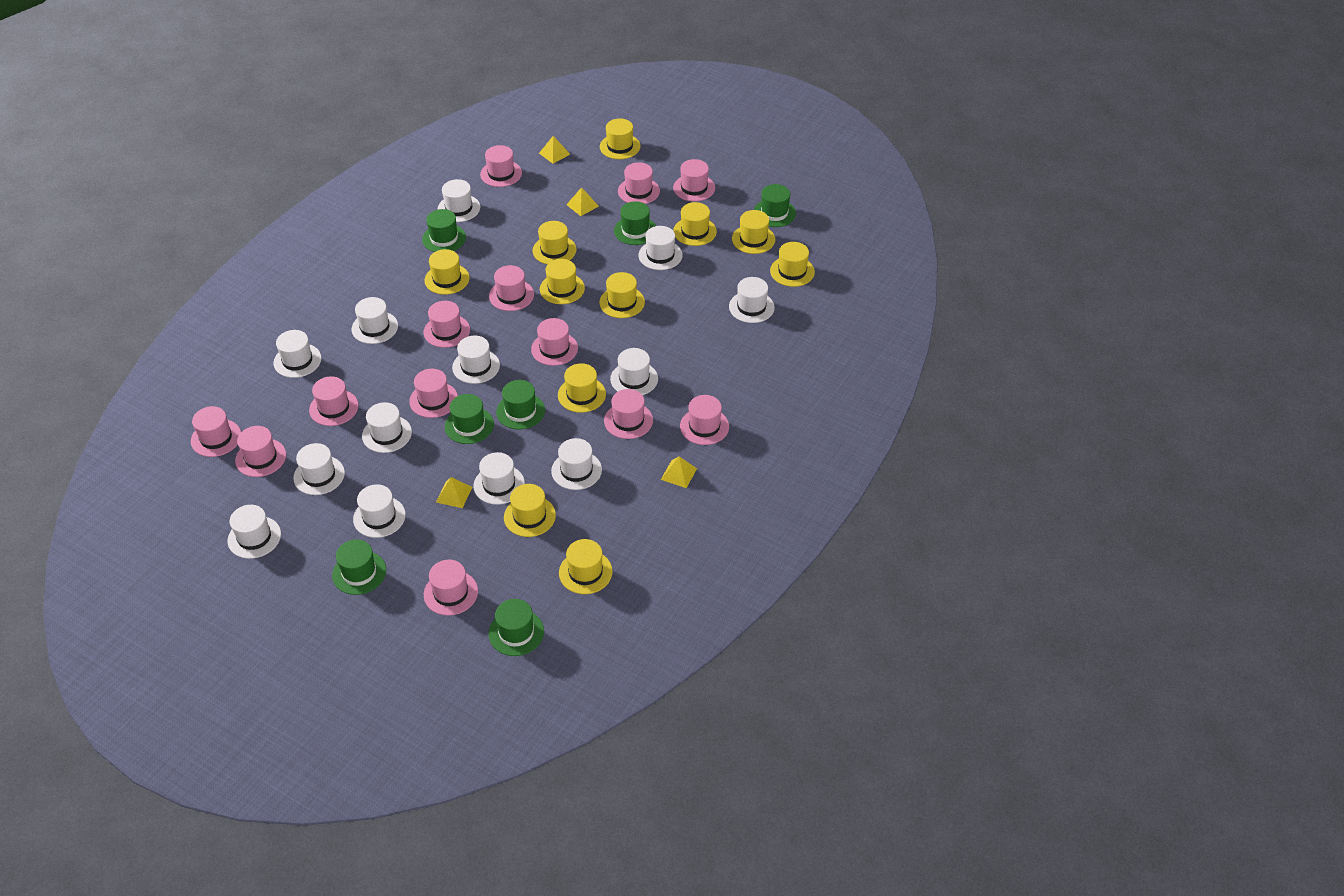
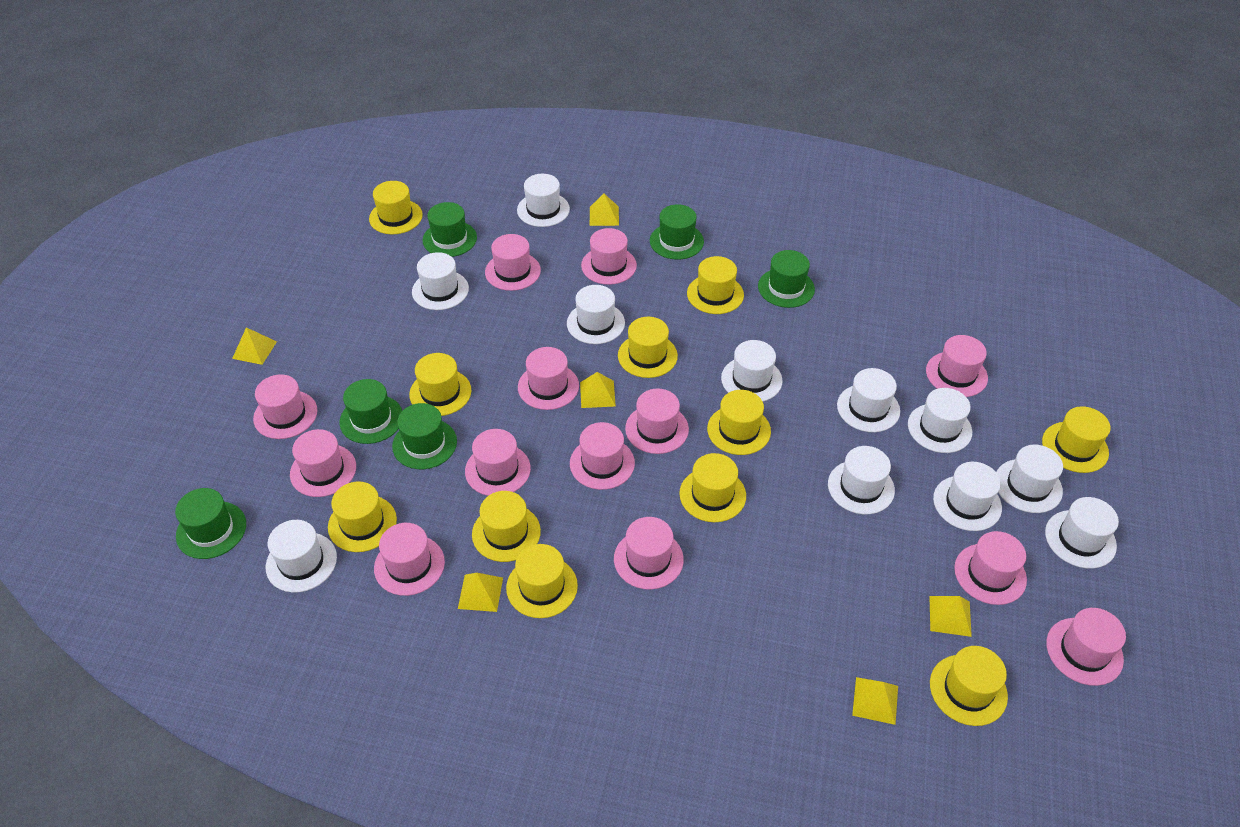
green hat: [332,539,386,595] [422,209,466,252] [445,394,494,444] [489,599,544,656] [496,380,545,430] [614,201,656,245] [754,184,796,227] = 7 -> [175,488,246,559] [339,379,402,444] [392,403,457,469] [423,202,477,257] [650,204,704,260] [758,250,815,308] = 6
white hat: [228,505,281,559] [273,330,322,378] [293,443,345,495] [352,297,398,344] [353,484,406,538] [362,402,412,453] [438,179,480,222] [452,336,500,384] [474,452,525,505] [551,438,602,490] [610,348,658,395] [638,226,683,270] [729,277,775,323] = 13 -> [266,520,337,593] [412,252,469,310] [517,174,570,227] [567,285,625,344] [721,340,782,401] [828,446,895,514] [837,368,900,432] [908,388,972,453] [933,462,1002,531] [996,445,1063,513] [1045,497,1119,569] = 11
yellow pyramid: [436,477,472,508] [539,136,570,164] [566,187,599,216] [661,456,697,488] = 4 -> [232,327,277,365] [458,573,503,612] [580,372,616,408] [590,194,619,226] [852,677,898,725] [929,596,972,637] = 6

